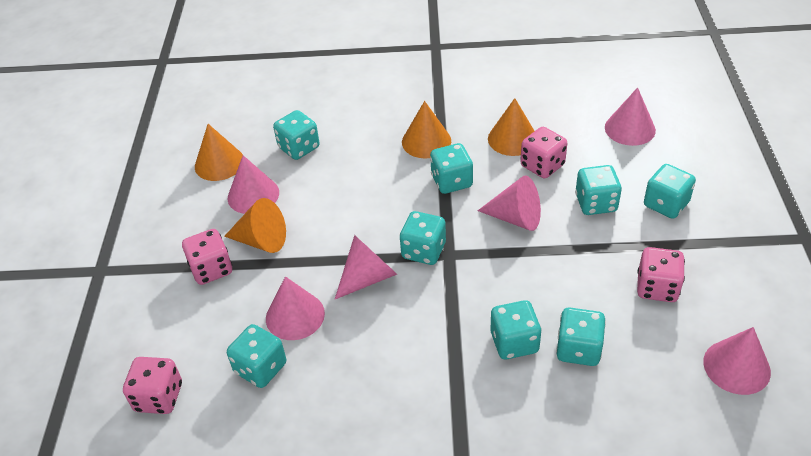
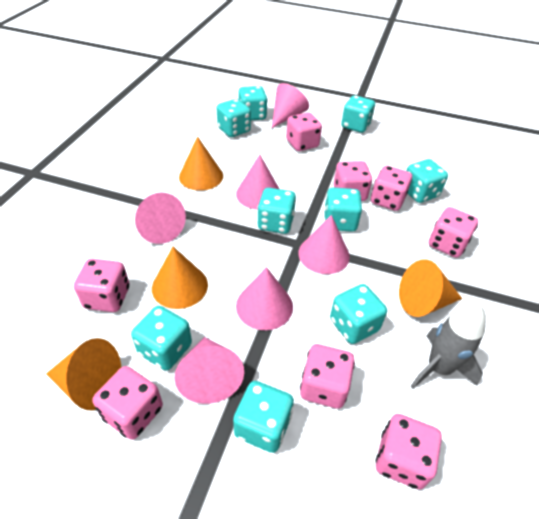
grey rocket: none = 0 -> [411,304,486,388] = 1
pink dice: [123,357,182,414] [182,229,232,285] [520,127,567,179] [637,247,685,302] = 4 -> [74,259,129,312] [92,366,163,440] [286,112,322,151] [300,344,355,409] [333,161,372,201] [371,166,412,211] [376,414,442,489] [429,207,478,258] = 8
turquoise dice: [227,324,286,388] [273,110,320,160] [400,211,446,265] [430,143,473,194] [491,300,541,359] [556,307,606,366] [575,165,622,215] [644,164,696,219] = 8 -> [131,306,192,371] [217,99,251,137] [233,381,294,453] [238,86,268,120] [257,188,296,234] [324,187,362,232] [330,284,387,344] [341,95,375,133] [407,159,448,203] = 9

